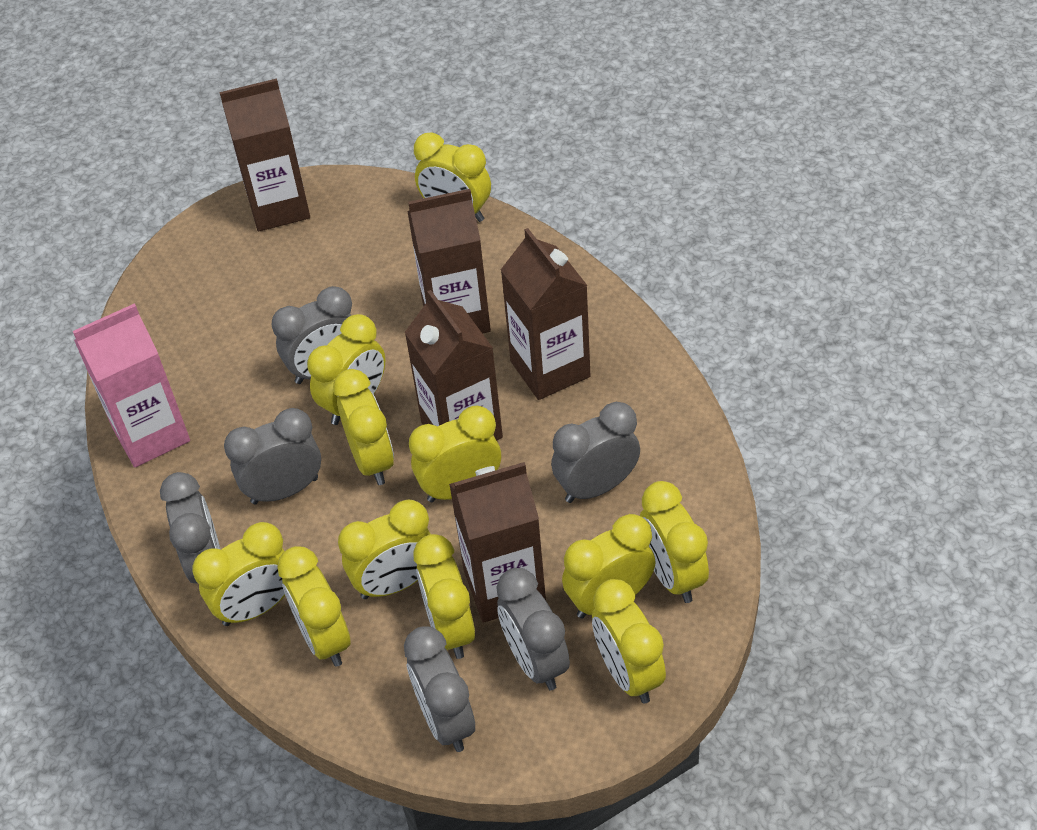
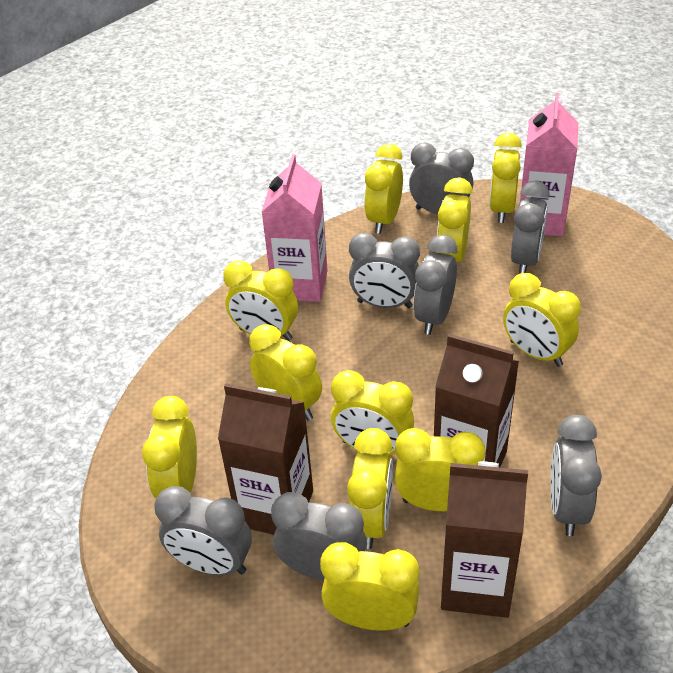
brown carton: [219,78,310,231] [404,290,503,440] [407,189,491,334] [449,462,546,623] [501,228,590,400] = 5 -> [218,383,313,535] [434,334,519,468] [441,461,528,618] = 3
grey clock: [160,472,220,583] [224,408,321,504] [272,286,352,384] [404,626,475,752] [496,568,570,690] [551,402,640,503] = 6 -> [155,486,252,575] [271,492,367,581] [349,233,420,308] [409,143,474,214] [413,235,457,335] [511,181,550,274] [550,415,602,536] = 7
pink carton: [73,303,190,467] = 1 -> [261,154,328,302] [519,93,578,236] = 2

